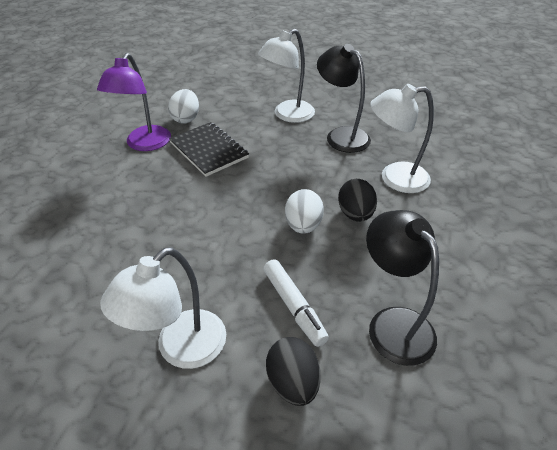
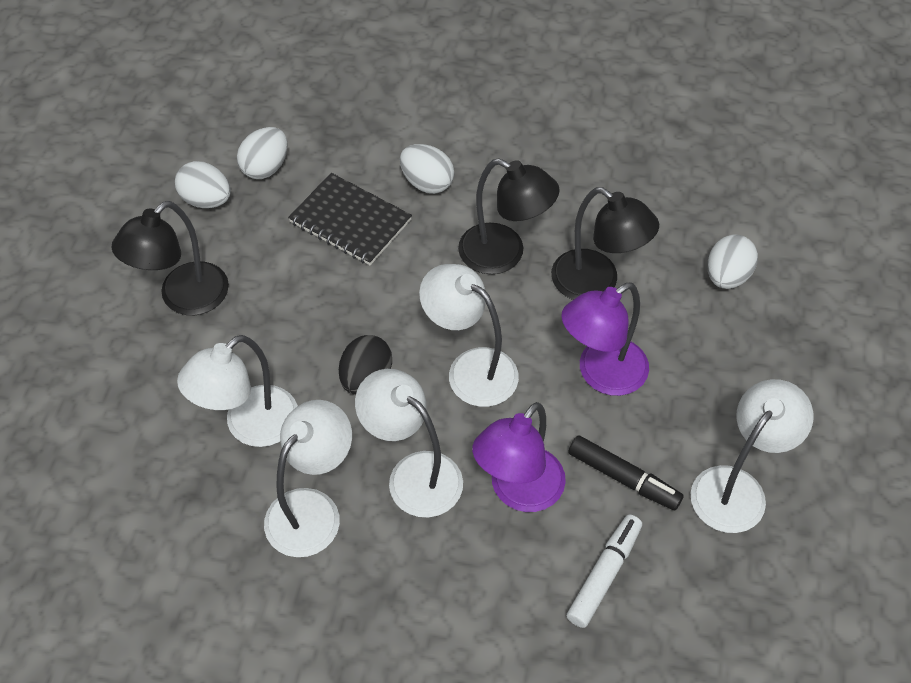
black egg: [266,337,320,406] [338,179,377,222] = 2 -> [339,335,392,395] = 1
black lamp: [317,44,371,153] [366,210,439,366] = 2 -> [111,201,229,315] [458,158,560,274] [551,187,659,300] = 3
black marker: none = 0 -> [568,435,684,510] = 1
purple lamp: [97,53,171,151] = 1 -> [472,402,566,512] [561,282,649,396] = 2
white egg: [168,89,199,124] [285,189,324,234] = 2 -> [175,161,231,208] [237,127,288,179] [400,144,454,194] [708,234,758,289] = 4
white lamp: [100,247,226,369] [258,29,315,123] [370,84,434,193] = 3 -> [177,335,298,447] [264,400,352,557] [355,369,463,518] [419,264,519,407] [691,379,814,533] = 5

